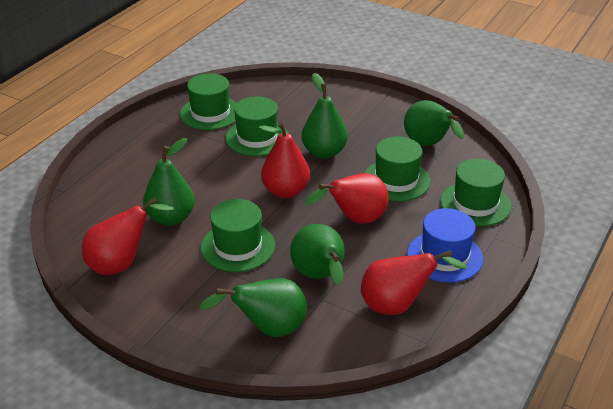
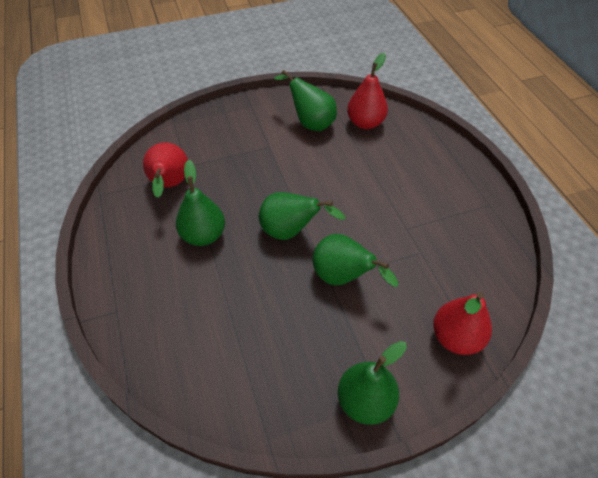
blue hat: [407,208,483,283] = 1 -> none = 0
green hat: [180,73,237,130] [201,199,275,272] [225,97,288,156] [364,136,431,201] [440,159,511,226] = 5 -> none = 0
red pear: [82,197,174,275] [259,122,310,198] [305,173,389,224] [361,250,467,315] = 4 -> [143,142,188,198] [347,53,388,129] [433,292,492,355] = 3

